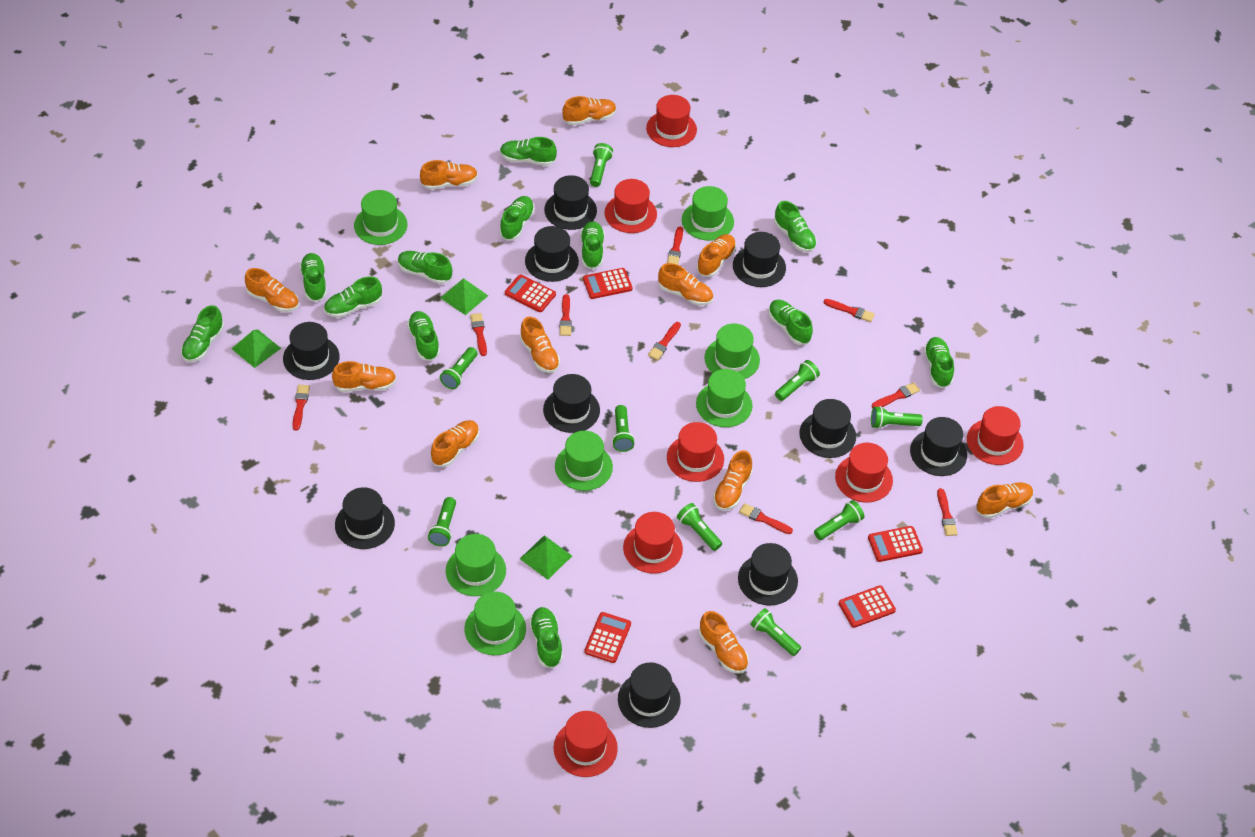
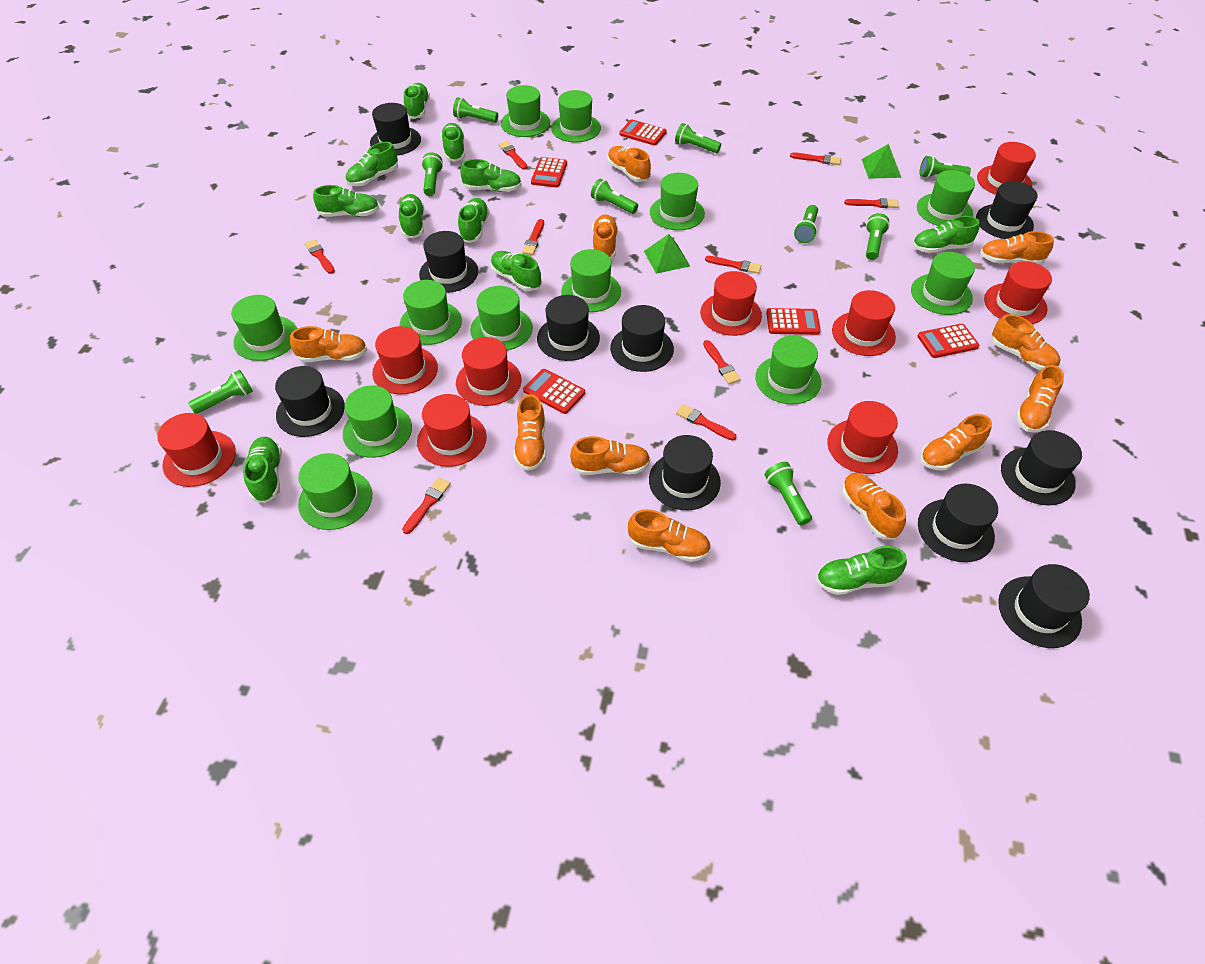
green hat: [354,190,408,245] [446,534,506,596] [464,592,526,655] [555,431,613,491] [682,186,734,241] [696,369,752,427] [704,323,760,379] = 7 -> [231,295,297,361] [298,453,372,530] [343,385,412,458] [400,280,462,345] [470,286,533,351] [501,85,550,137] [551,90,601,142] [561,249,621,312] [650,173,705,230] [755,336,821,405] [911,252,975,315] [917,170,975,226] = 12
green pyramid: [232,329,281,368] [441,278,488,315] [520,535,572,580] = 3 -> [644,234,690,274] [861,144,901,179] = 2
green shoe: [181,305,224,362] [300,253,327,302] [324,276,382,318] [398,251,452,284] [407,311,440,361] [499,196,535,241] [500,137,557,166] [529,607,563,668] [580,221,604,269] [768,300,813,345] [774,201,817,252] [924,337,954,388] = 12 -> [243,437,282,503] [313,185,379,217] [345,142,398,186] [398,194,424,238] [404,83,430,119] [441,123,465,162] [458,198,490,243] [460,159,522,192] [490,251,542,291] [816,546,907,595] [912,216,980,253] = 11
red hat: [553,711,618,777] [605,179,657,233] [623,512,683,574] [646,95,697,147] [667,422,724,482] [835,443,893,502] [967,406,1024,465] = 7 -> [157,413,236,487] [372,326,438,395] [417,394,487,467] [456,337,521,406] [700,271,762,336] [827,401,898,474] [832,290,896,356] [977,142,1036,195] [984,261,1052,324] = 9

